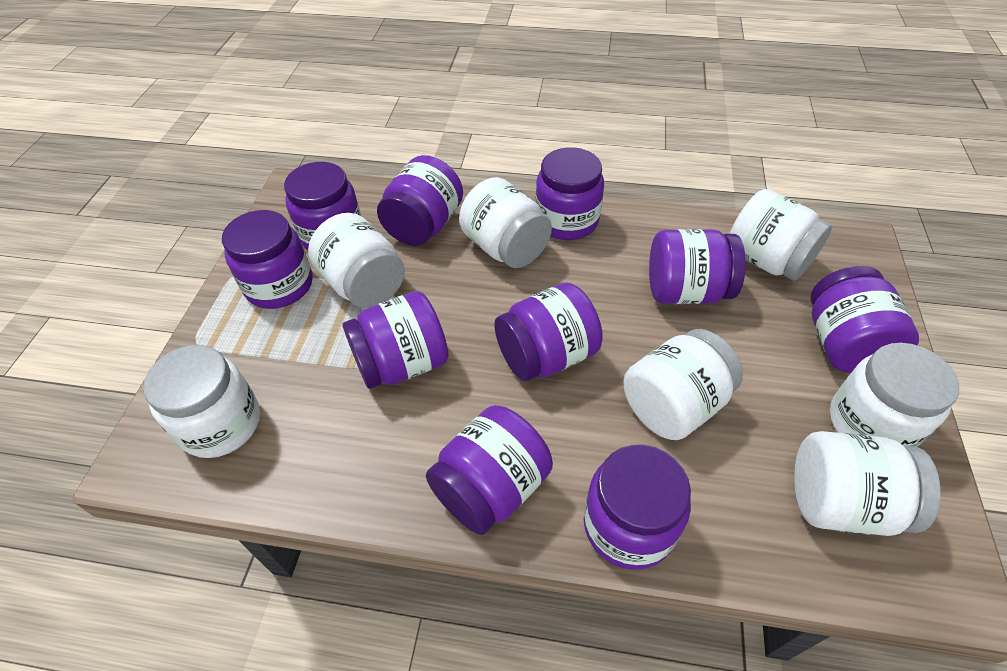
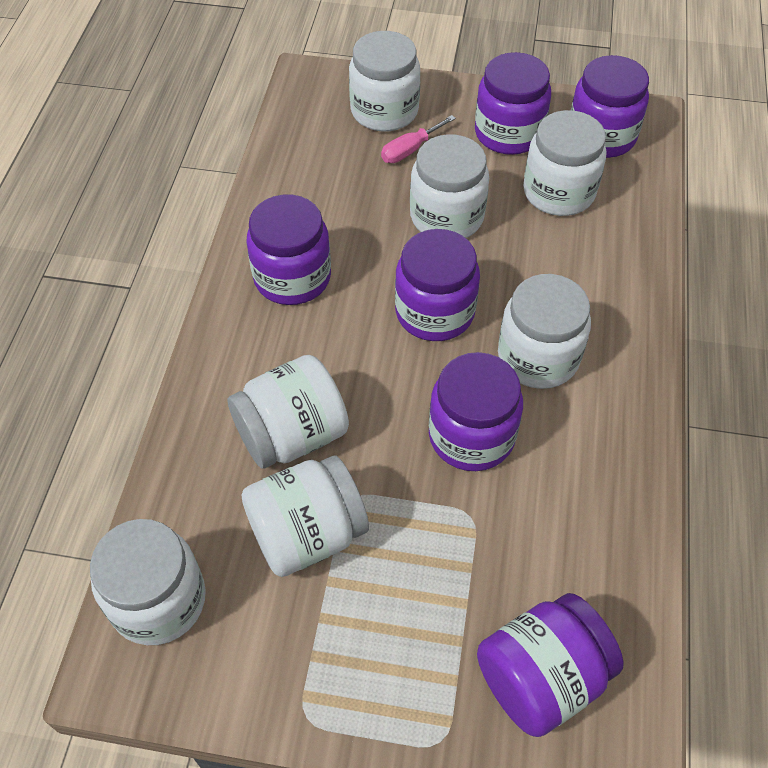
pink screwdriver: none = 0 -> [381,115,456,163] = 1
purple jar: [222,210,312,309] [284,162,361,250] [342,291,448,389] [377,155,463,246] [426,405,553,535] [494,282,603,382] [536,147,604,240] [584,445,691,570] [649,229,746,304] [810,266,919,373] = 10 -> [247,195,331,305] [395,229,480,341] [429,352,523,471] [475,52,551,155] [477,593,624,737] [571,55,649,158] = 6

